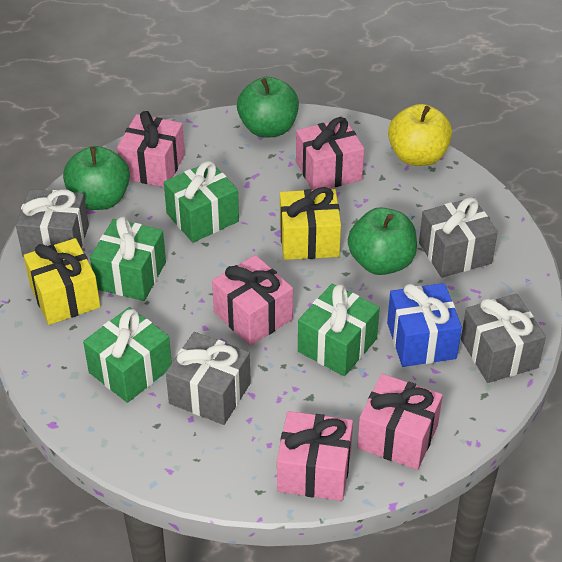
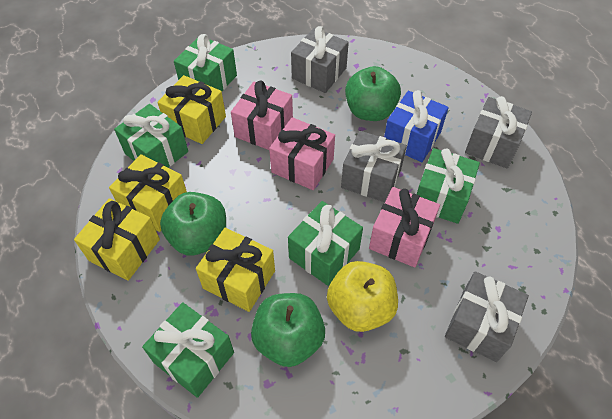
green gift: [83,307,172,403] [90,217,166,301] [164,161,239,243] [298,283,380,376] = 4 -> [114,104,188,168] [142,302,234,398] [174,34,237,91] [288,201,363,286] [417,148,480,224] = 5
pink gift: [117,111,185,187] [212,255,293,346] [277,411,353,501] [296,117,364,190] [357,374,443,470] = 5 -> [231,81,293,150] [269,117,335,190] [369,187,440,267] = 3
yellow gift: [24,238,100,325] [280,187,341,260] = 2 -> [74,198,160,281] [109,154,187,232] [157,75,226,144] [196,228,275,312] = 4

